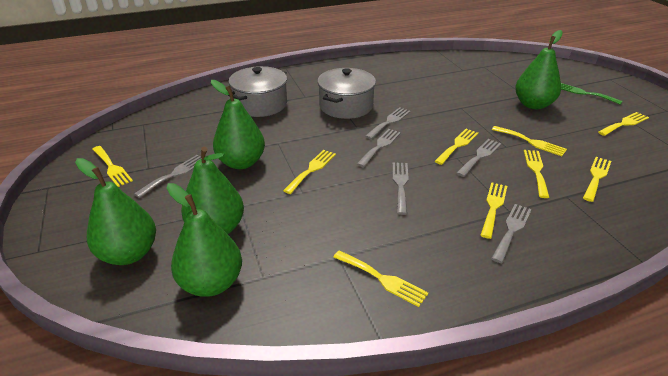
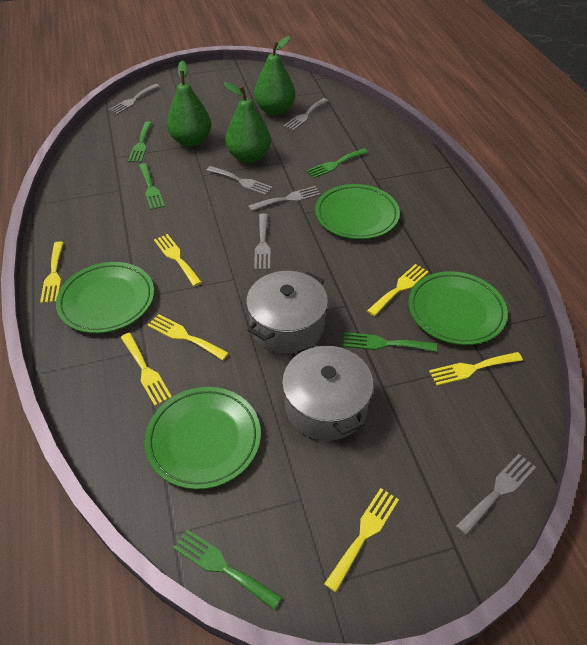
green fork: [561,83,623,104] = 1 -> [128,121,152,162] [139,163,165,210] [173,529,282,610] [306,148,369,178] [343,332,437,352] = 5
green pear: [75,158,156,265] [167,183,242,297] [181,147,244,234] [211,80,265,169] [515,30,563,109] = 5 -> [167,61,211,147] [224,82,271,163] [254,36,295,115] = 3
green plate: none = 0 -> [56,262,154,333] [145,387,261,490] [315,184,400,239] [408,271,508,345] = 4
yellow fork: [92,146,133,187] [283,150,336,194] [334,250,428,307] [435,129,478,165] [481,182,507,239] [492,126,567,156] [524,150,550,198] [583,157,611,202] [598,112,649,136] = 9 -> [40,241,64,303] [120,333,172,406] [148,314,229,361] [154,234,202,286] [324,488,399,592] [367,264,429,316] [429,352,523,386] = 7

